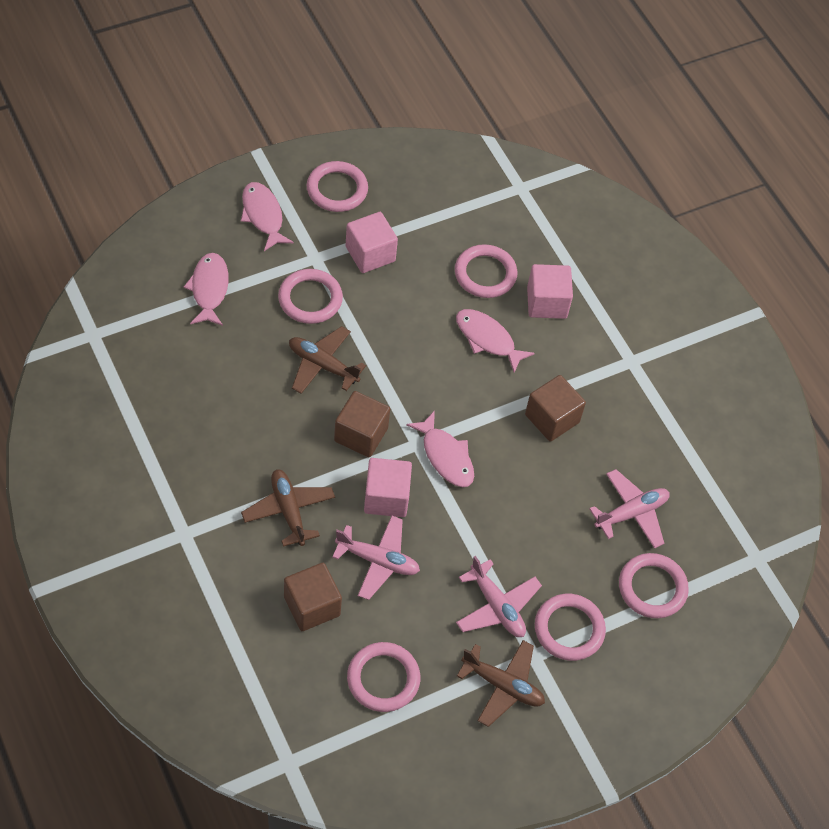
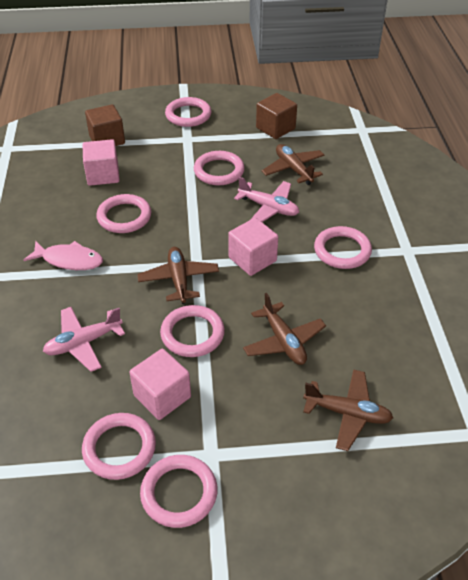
brown cube: [284,563,342,631] [334,391,390,457] [525,375,586,442] = 3 -> [85,104,125,146] [256,93,297,139] = 2
brown plane: [241,469,335,547] [289,326,366,394] [457,640,545,727] = 3 -> [137,247,219,304] [243,293,326,365] [262,144,324,185] [303,369,393,451] = 4
pink fish: [184,253,229,326] [241,182,294,251] [406,411,474,487] [456,309,535,373] = 4 -> [23,241,103,270] = 1
pink plane: [332,516,420,600] [456,556,542,637] [589,469,670,549] = 3 -> [43,307,125,372] [234,177,299,222] = 2
pink ring: [278,269,343,324] [307,161,368,212] [347,642,420,712] [455,244,517,298] [535,594,606,661] [619,553,689,618] = 6 -> [82,413,156,480] [96,194,151,233] [140,455,218,528] [160,305,225,357] [165,97,211,127] [194,151,245,185] [314,226,372,269] = 7

